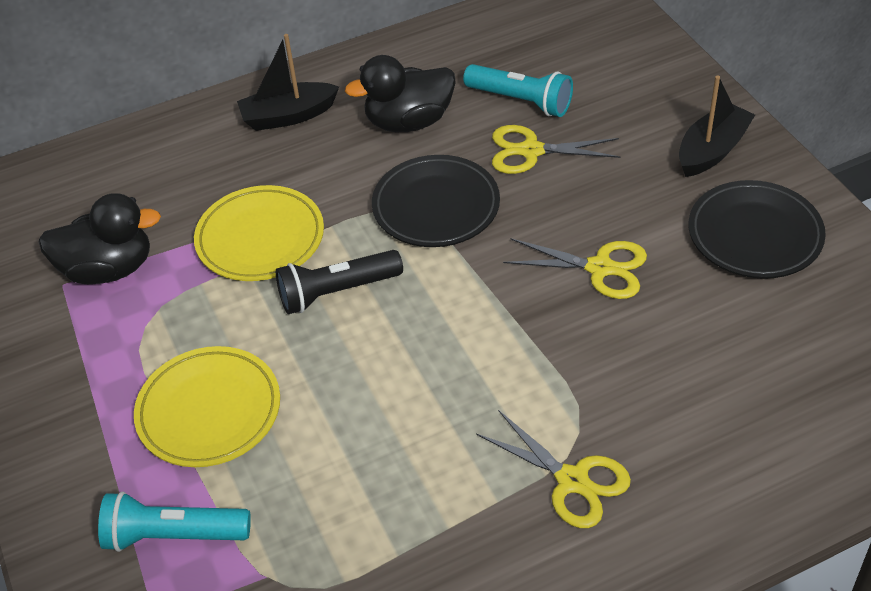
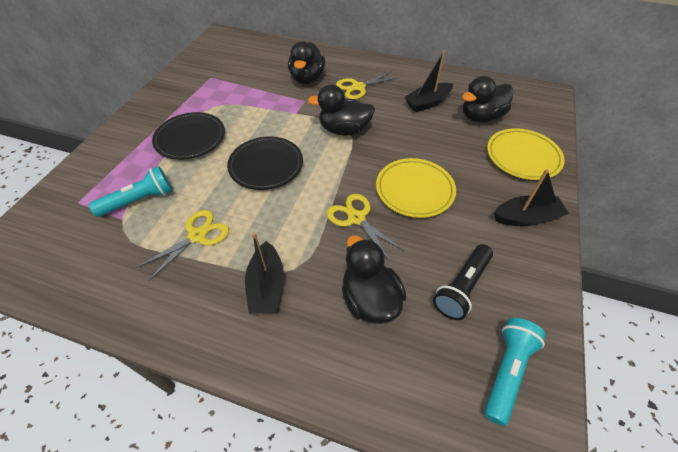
black boat: [237,34,339,131] [679,75,755,177] = 2 -> [245,232,284,314] [405,50,453,112] [494,169,569,226] = 3
black duck: [38,193,161,284] [345,55,456,132] = 2 -> [288,41,325,84] [308,84,375,135] [342,235,406,324] [462,76,513,122] = 4

